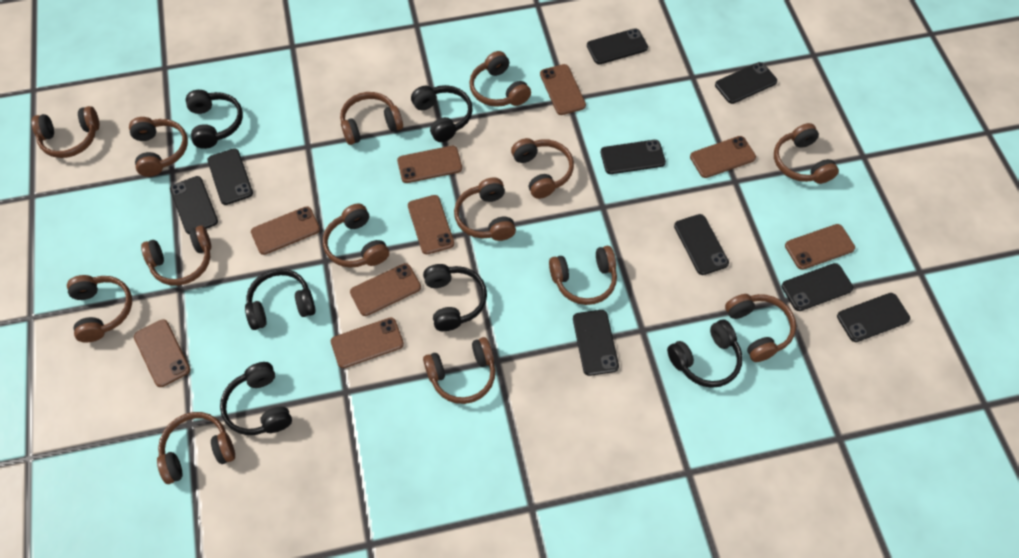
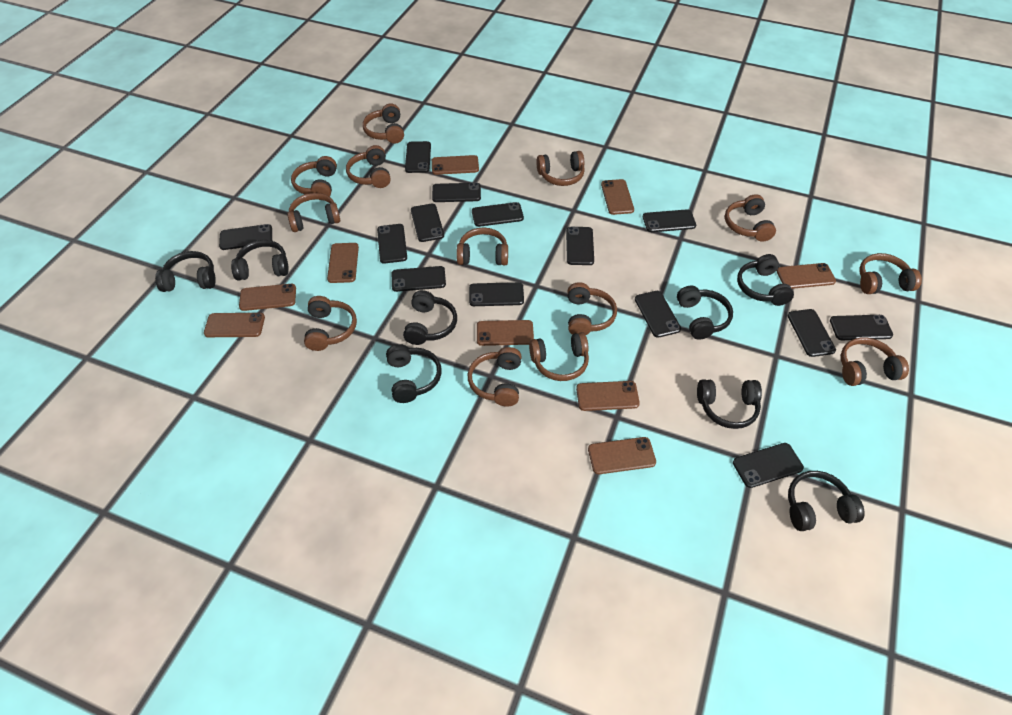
black headphones: [186,90,243,149] [220,362,292,435] [245,269,316,330] [411,85,473,142] [423,264,487,331] [667,319,743,388] = 6 -> [155,251,216,292] [231,240,289,281] [386,344,442,403] [403,290,457,345] [677,286,733,340] [697,379,762,429] [737,254,794,306] [788,471,865,531] = 8
black phone: [170,176,218,234] [207,148,253,205] [573,310,619,376] [587,28,648,64] [601,140,666,174] [674,214,729,275] [715,62,777,104] [782,263,853,311] [837,293,910,342] = 9 -> [219,224,272,250] [377,224,407,264] [392,266,446,292] [405,141,431,173] [411,204,444,242] [432,183,481,202] [469,282,524,306] [472,202,524,227] [566,227,594,265] [635,291,681,338] [643,209,696,232] [733,443,804,488] [787,309,836,357] [830,315,893,340] = 14
brown headphones: [31,106,99,158] [67,275,132,342] [129,117,188,177] [141,225,211,286] [157,412,235,484] [323,204,389,268] [340,92,403,145] [423,337,495,404] [454,178,516,241] [469,51,531,107] [511,138,574,199] [549,246,617,305] [725,294,796,362] [774,123,839,184] = 14 -> [287,193,340,232] [291,156,337,197] [304,296,357,351] [346,145,391,188] [362,103,404,143] [456,227,508,266] [468,347,522,407] [529,332,589,381] [536,151,585,186] [567,282,617,335] [725,194,776,242] [841,337,909,386] [859,253,922,294] = 13

